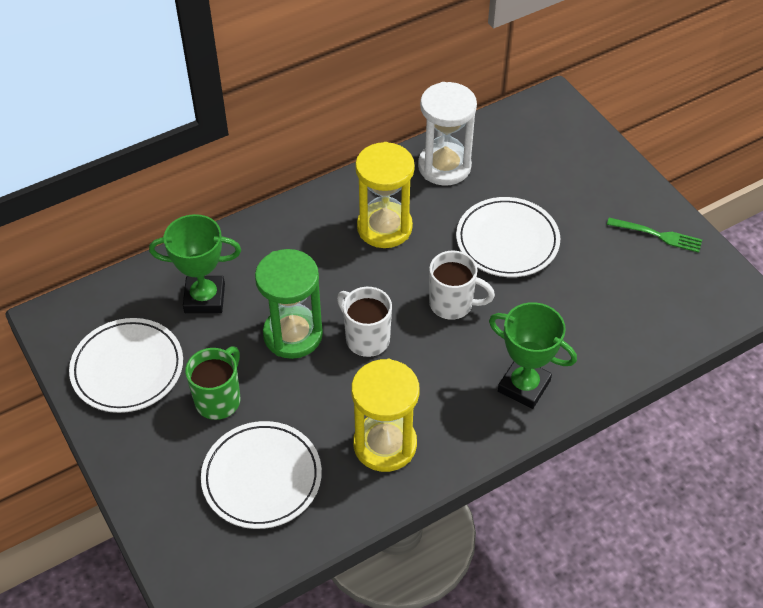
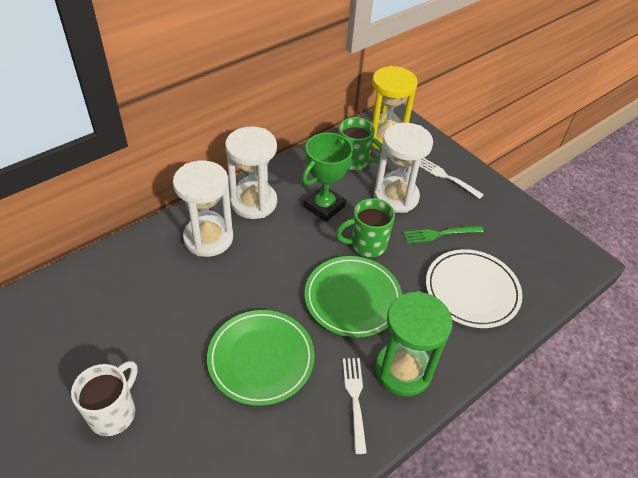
green mug: [185,346,240,420] = 1 -> [336,198,395,257] [339,117,382,171] = 2
green plate: none = 0 -> [207,310,315,406] [304,256,402,338] = 2
green trophy: [149,214,241,313] [489,302,577,409] = 2 -> [302,133,353,222] = 1
white fork: none = 0 -> [343,358,367,454] [419,158,484,199] = 2
white hourglass: [418,82,477,186] = 1 -> [173,160,233,257] [225,127,277,219] [374,123,433,213] = 3
white mug: [337,287,392,357] [429,251,495,320] = 2 -> [71,361,138,436] = 1
white plate: [69,318,183,413] [201,421,322,529] [456,197,560,277] = 3 -> [426,249,523,328] = 1
yellow hourglass: [351,359,420,472] [355,142,415,248] = 2 -> [371,66,418,150] = 1

